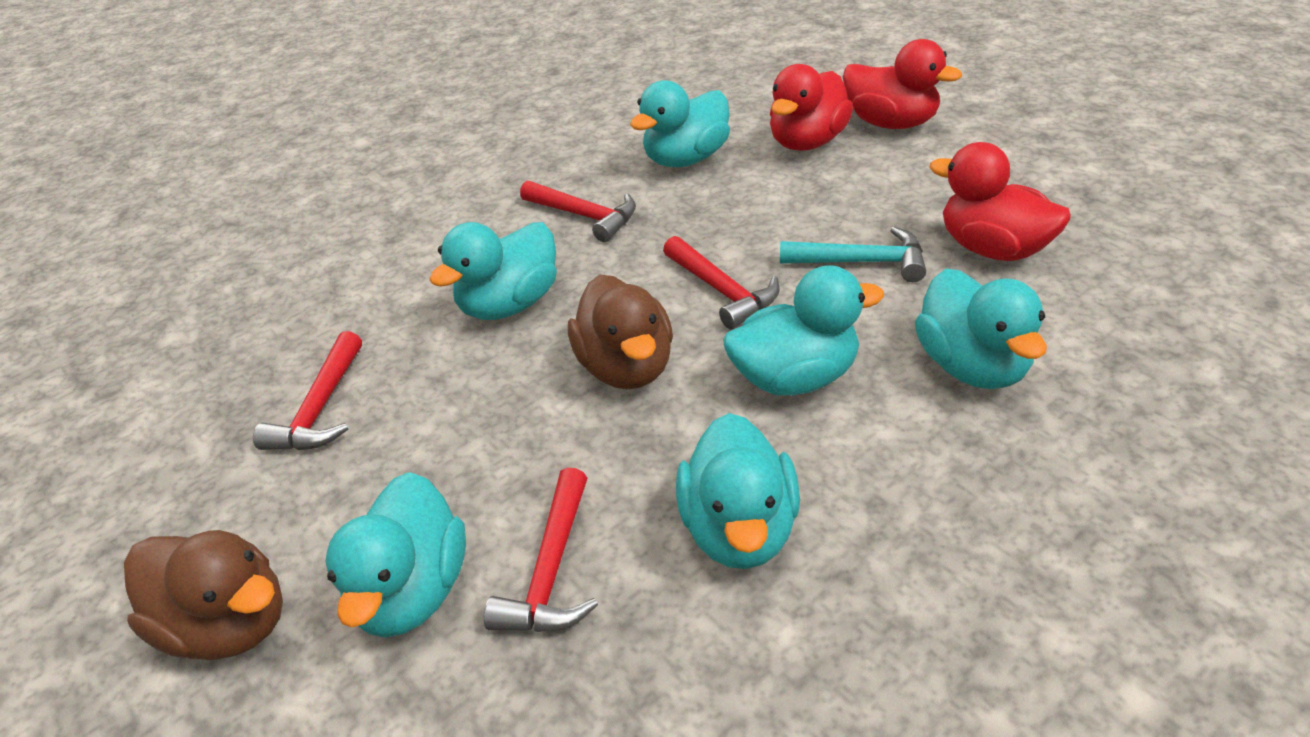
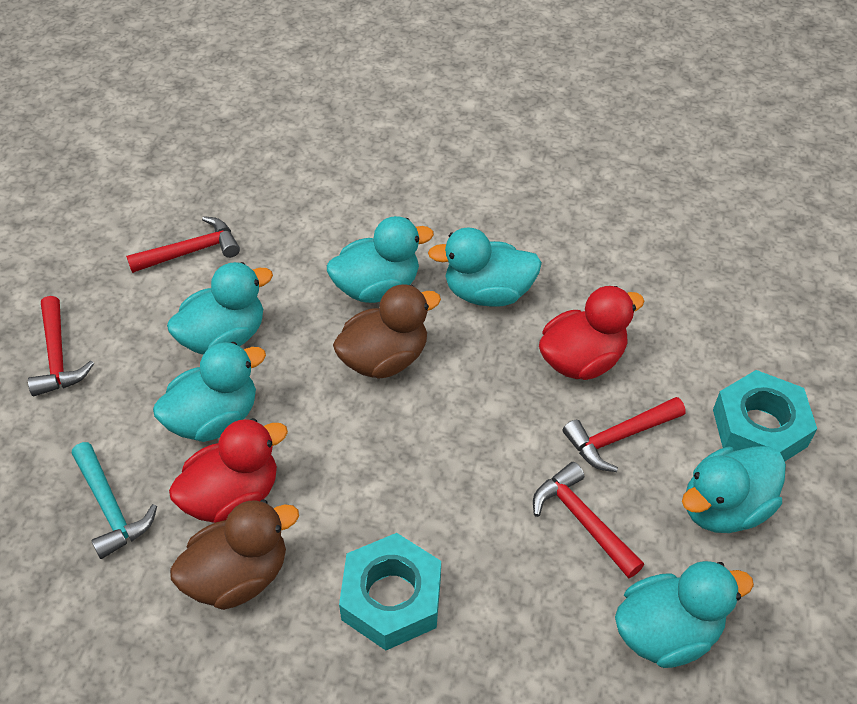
red duck: [770,64,853,151] [843,39,962,129] [929,142,1071,261] = 3 -> [169,418,288,523] [539,286,644,380] = 2
turquoise nut: none = 0 -> [339,533,441,650] [713,370,817,461] = 2

